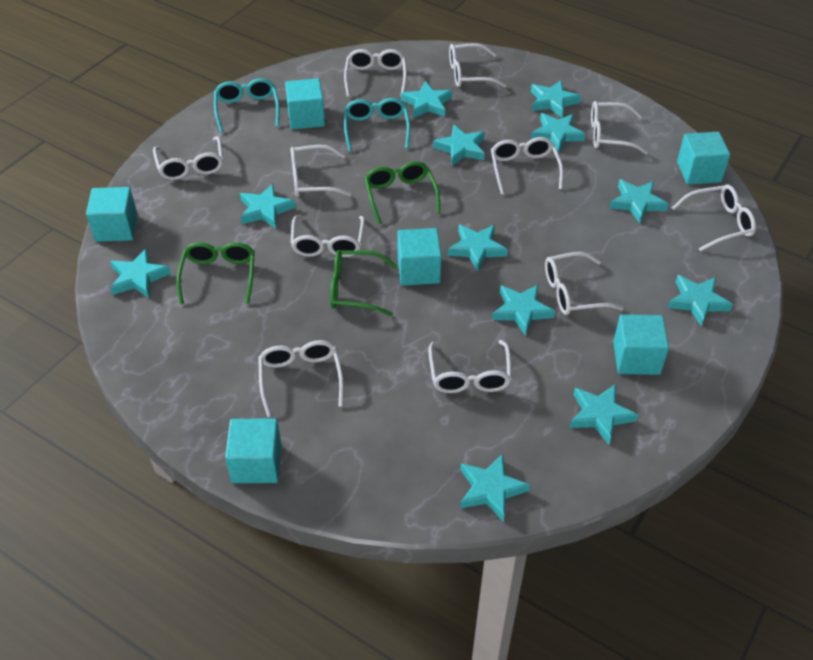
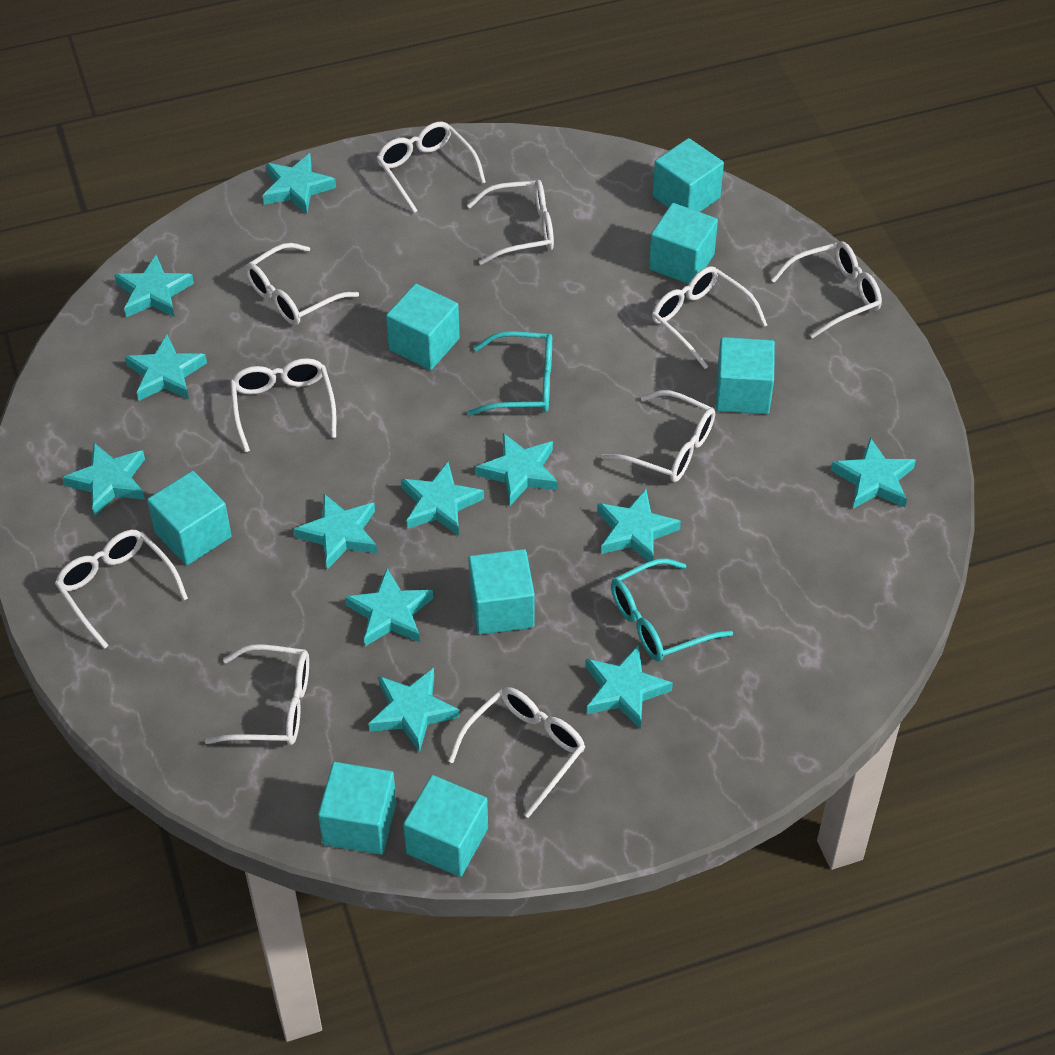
green glasses: [177,242,255,304] [330,250,397,316] [364,161,440,224] = 3 -> none = 0
turquoise cube: [86,187,138,242] [225,418,281,483] [285,78,325,130] [397,228,442,286] [613,314,669,375] [677,132,730,185] = 6 -> [147,471,232,565] [318,762,397,855] [386,284,460,370] [403,775,488,877] [468,549,535,634] [649,203,718,284] [653,138,724,212] [716,337,775,414] = 8
white glasses: [153,136,223,180] [258,340,344,417] [290,145,352,197] [291,215,365,257] [344,49,407,97] [428,340,512,393] [449,43,507,87] [491,137,563,195] [545,252,624,315] [591,101,648,154] [672,185,756,251] = 11 -> [55,530,188,649] [205,645,309,745] [230,358,336,452] [245,243,359,325] [376,122,486,213] [448,687,585,818] [467,180,554,265] [601,390,715,482] [652,266,767,369] [771,241,882,338] = 10

